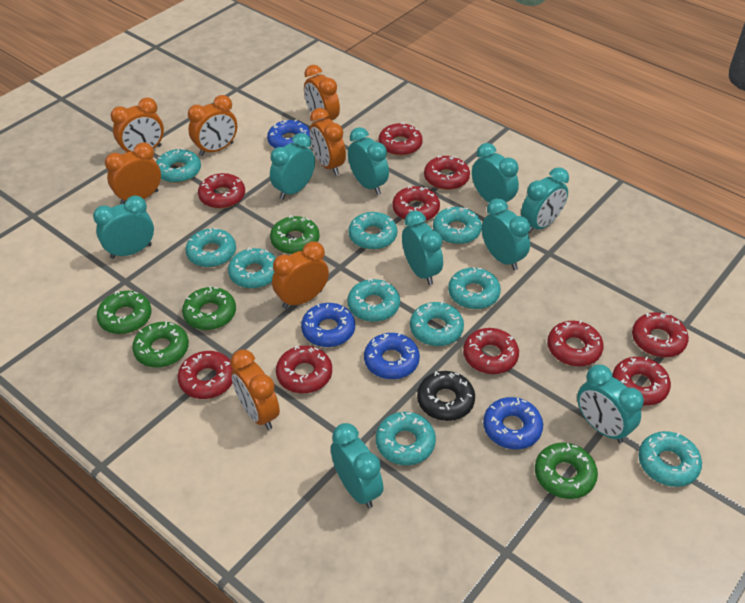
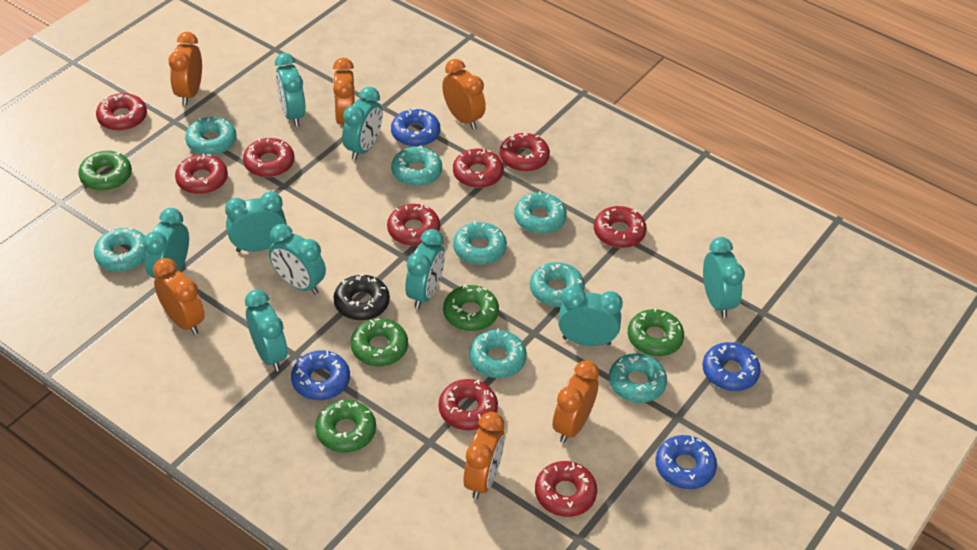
orange clock: [105,142,161,204] [111,98,164,153] [188,95,237,156] [230,349,280,430] [272,241,329,309] [304,65,340,121] [309,108,346,175] = 7 -> [153,258,205,335] [169,32,202,105] [333,58,355,127] [442,59,486,130] [463,412,505,499] [552,360,599,443] = 6
red donut: [178,351,233,399] [198,173,245,209] [276,346,332,393] [379,122,423,156] [392,186,440,221] [424,155,470,190] [463,328,519,374] [547,320,604,366] [612,357,671,405] [632,312,689,357] = 10 -> [96,93,147,131] [175,153,228,194] [243,138,295,177] [387,204,440,246] [439,379,498,430] [453,148,504,188] [500,133,550,172] [535,461,597,517] [594,206,647,248] = 9
turquoise donut: [156,148,201,183] [186,228,236,267] [228,247,276,289] [347,278,400,322] [348,212,397,250] [376,412,436,465] [410,301,464,346] [433,207,482,244] [448,267,501,309] [638,431,702,487] = 10 -> [94,228,146,272] [185,117,236,155] [391,146,442,186] [453,221,507,265] [469,329,527,378] [514,191,567,234] [530,262,585,307] [609,353,667,403] = 8

